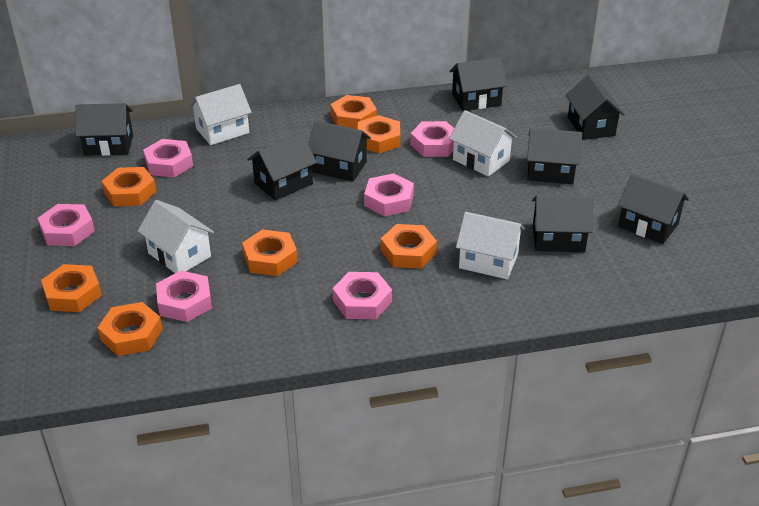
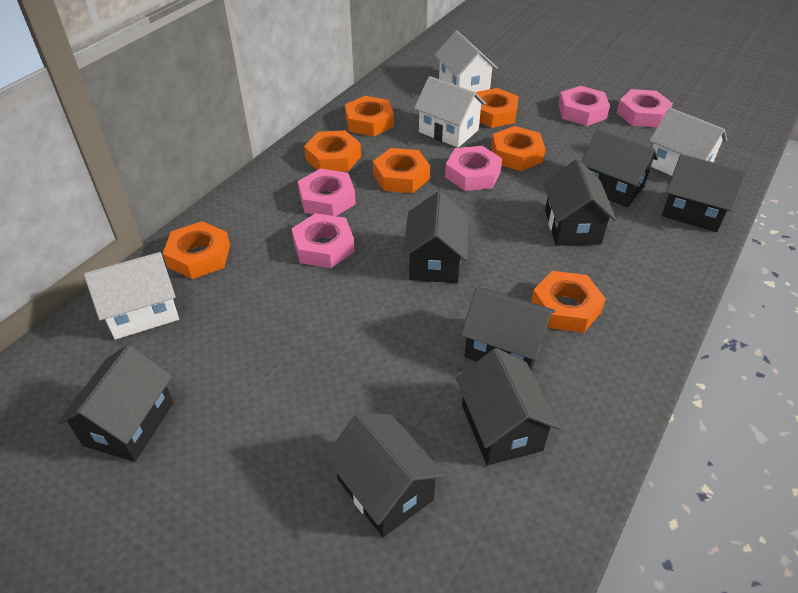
pink nut: [38,204,95,246] [143,139,193,178] [156,271,212,322] [332,272,392,320] [364,173,414,216] [410,121,454,157] = 6 -> [292,213,355,268] [298,169,356,216] [445,146,502,191] [558,86,610,126] [617,89,673,128] = 5

